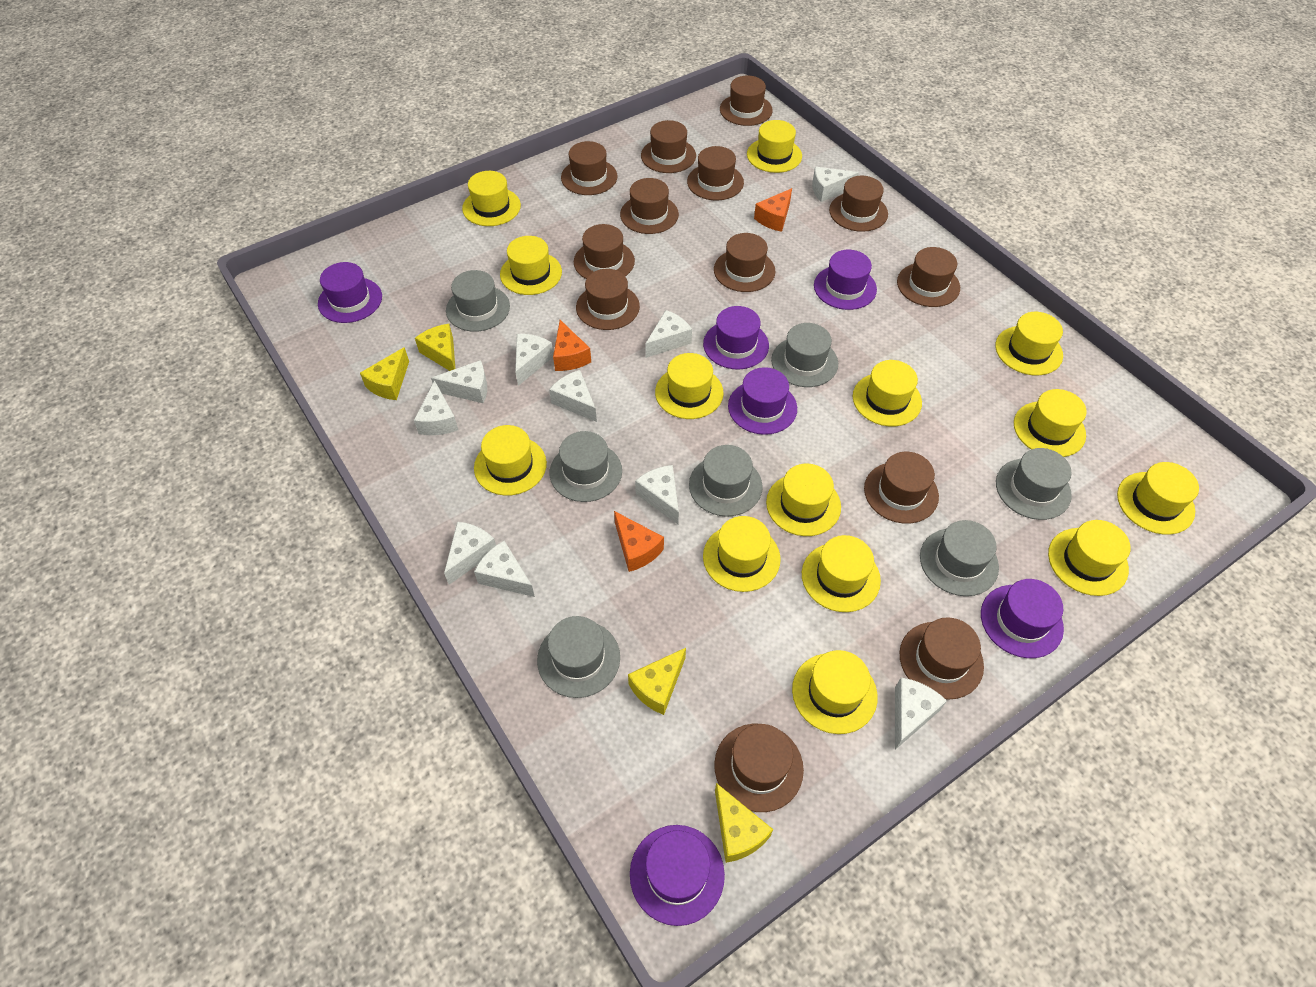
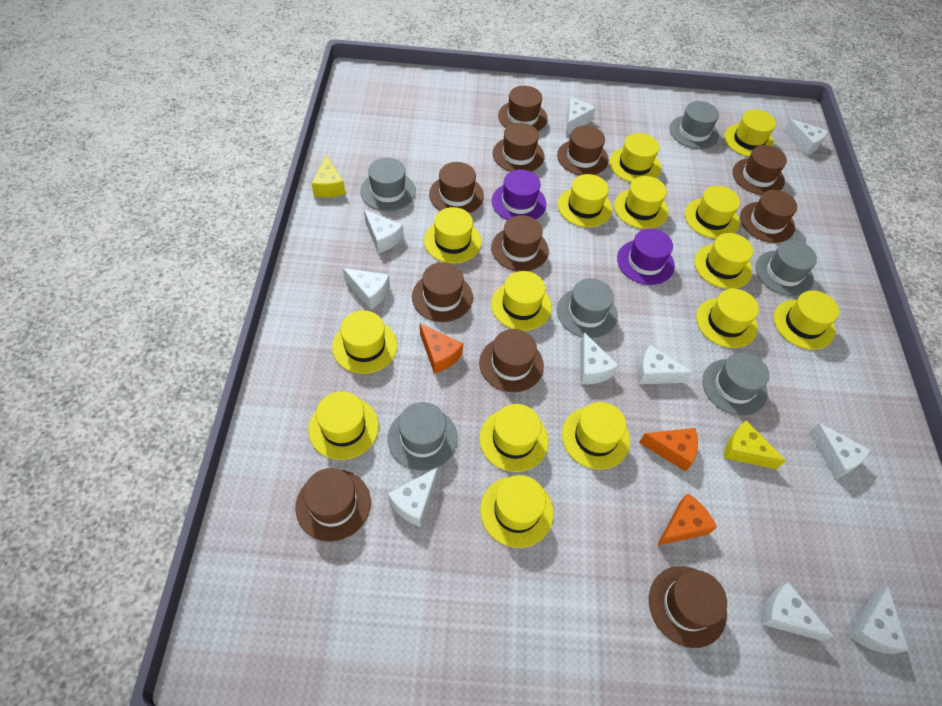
brown hat: [561,141,618,195] [574,224,635,279] [576,269,640,330] [620,178,679,234] [641,120,696,173] [687,146,744,200] [714,233,776,292] [714,724,804,812] [720,76,773,126] [829,176,888,232] [864,452,939,524] [897,247,960,307] [900,617,984,700] = 13 -> [295,468,371,542] [412,262,473,322] [429,162,484,213] [479,329,544,392] [491,215,549,271] [493,123,544,172] [498,86,548,131] [557,126,609,175] [649,566,727,648] [733,145,787,195] [740,190,797,243] = 11
grey hat: [446,270,510,332] [537,616,620,698] [550,431,622,502] [689,445,763,517] [771,323,838,387] [920,520,999,596] [996,448,1072,520] = 7 -> [360,158,416,211] [388,402,458,471] [557,278,618,338] [670,101,719,149] [702,352,769,416] [755,240,817,296] = 6
purple hat: [318,262,382,323] [630,825,725,926] [703,306,769,369] [728,367,797,435] [814,250,877,310] [981,579,1064,658] = 6 -> [492,169,546,220] [617,229,675,285] = 2
yellow cheese: [360,347,409,400] [415,324,455,371] [628,648,686,715] [715,783,773,863] = 4 -> [311,155,345,197] [724,420,786,469] = 2
yellow hat: [462,171,521,226] [474,425,547,496] [500,236,562,295] [655,353,724,419] [703,516,781,592] [747,120,802,173] [766,464,841,536] [792,650,878,734] [802,535,881,612] [853,360,922,426] [995,312,1063,375] [1014,389,1087,457] [1048,520,1131,596] [1117,462,1199,535] = 14 -> [308,391,379,460] [332,310,397,374] [424,207,482,264] [479,404,548,472] [480,475,554,548] [491,271,552,331] [558,174,612,227] [562,402,630,470] [609,133,661,182] [614,176,668,229] [685,186,740,239] [694,233,753,289] [696,289,759,348] [724,109,776,157] [774,291,839,350] = 15

